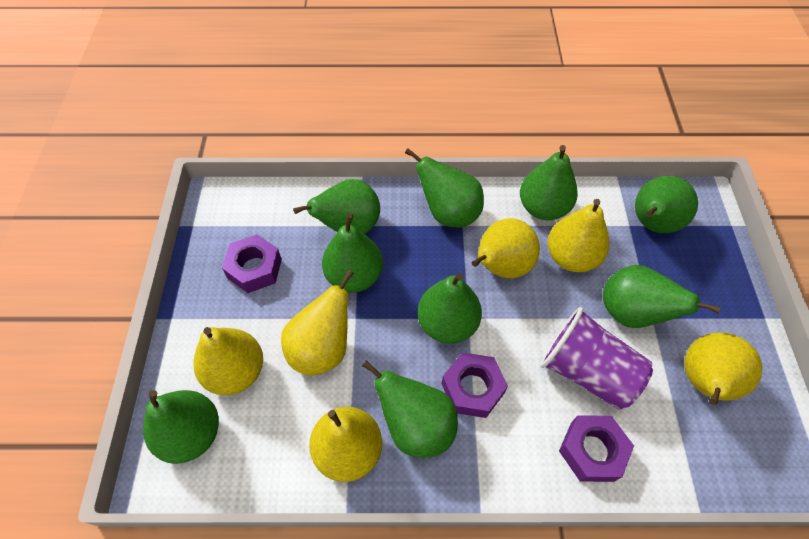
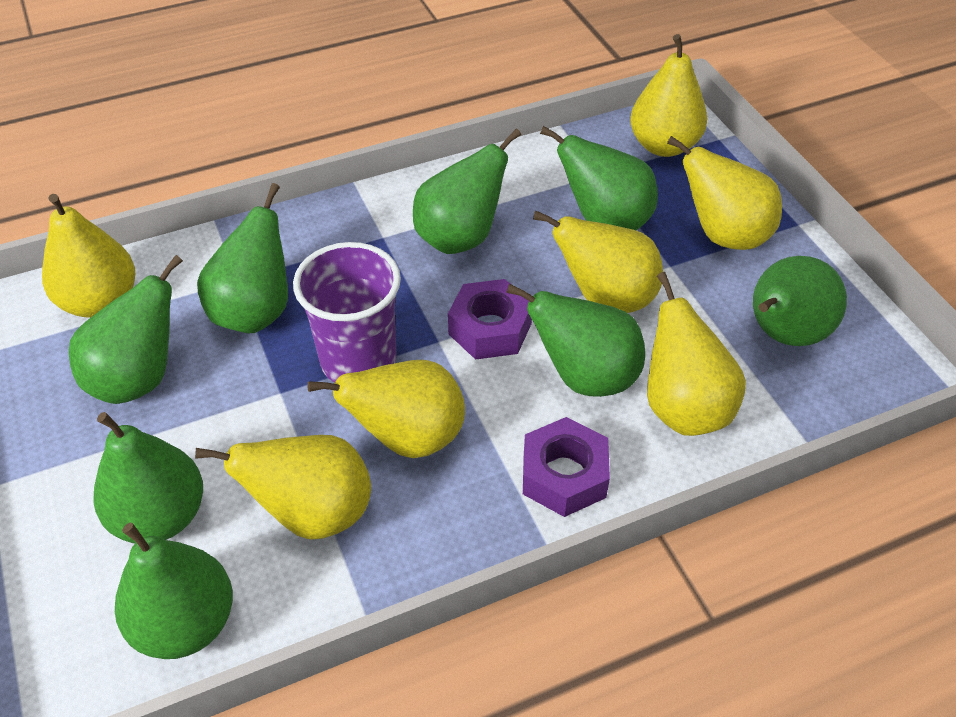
green pear: [143,390,219,464] [293,179,380,234] [322,214,383,293] [362,360,458,458] [405,148,484,228] [418,273,482,344] [520,145,578,220] [603,265,721,328] [635,176,698,233] = 9 -> [69,255,183,404] [94,412,203,543] [115,523,233,659] [197,183,288,333] [413,129,521,254] [506,284,645,397] [540,126,658,230] [753,256,847,346] = 8
purple nut: [222,234,282,293] [442,352,508,418] [559,416,634,482] = 3 -> [448,279,532,360] [523,417,610,517] = 2
yellow pear: [193,327,263,395] [281,270,354,376] [309,407,382,482] [472,218,540,279] [548,199,609,272] [684,333,762,405] = 6 -> [42,194,135,318] [195,435,371,540] [307,360,465,458] [533,211,663,313] [630,34,707,157] [647,272,746,436] [667,136,782,250] = 7

